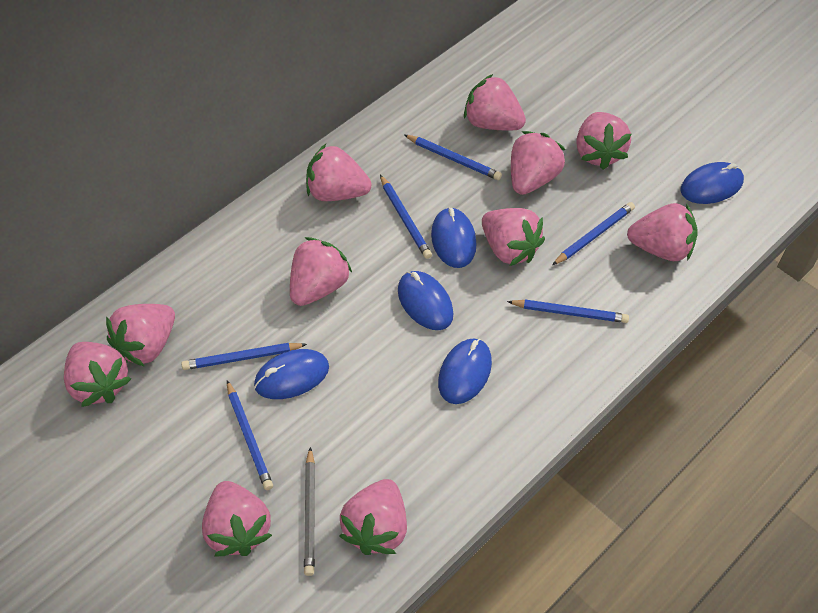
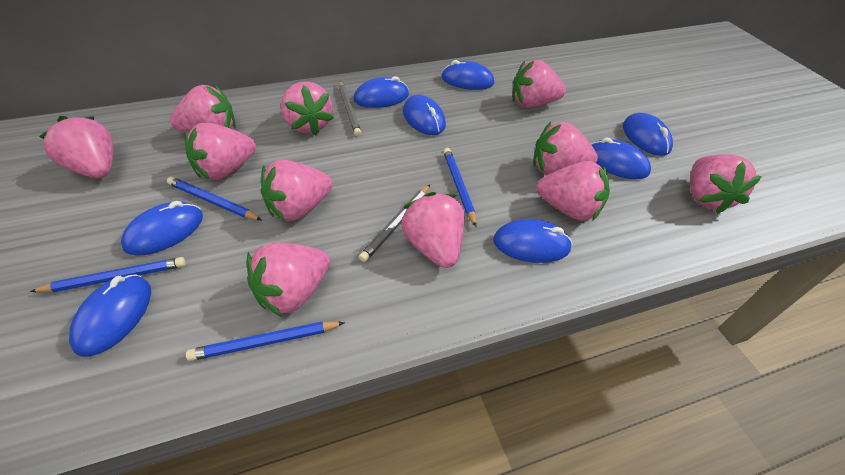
blue mouse: [254,349,329,399] [398,271,454,330] [431,207,476,268] [438,338,492,404] [681,162,744,204] = 5 -> [69,274,151,357] [121,201,203,256] [354,76,409,108] [403,95,446,135] [441,60,494,90] [493,219,572,263] [591,137,651,179] [623,113,673,156] = 8
blue pencil: [181,343,307,370] [227,380,273,490] [380,175,432,259] [404,135,502,180] [507,300,629,323] [552,202,635,265] = 6 -> [30,257,186,292] [167,177,262,220] [186,321,345,361] [443,148,477,227] = 4
grey pencil: [304,447,315,576] = 1 -> [339,81,361,136] [359,185,430,262] = 2

